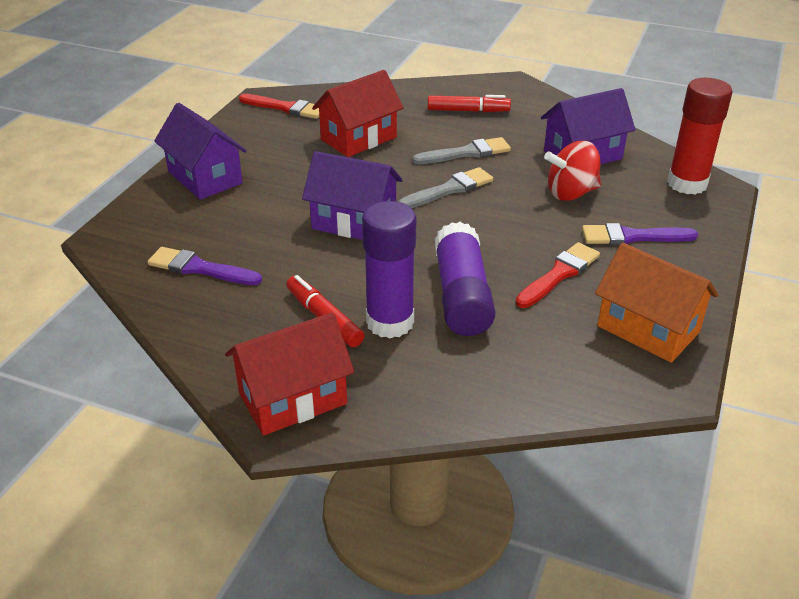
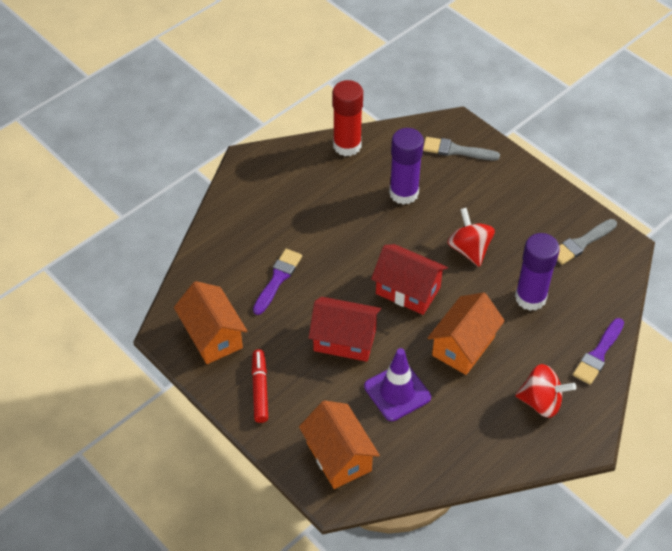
orange house: [595,243,718,363] = 1 -> [174,281,247,364] [299,400,380,489] [428,293,505,375] = 3
purple house: [154,103,247,200] [302,151,403,240] [541,88,636,164] = 3 -> none = 0
purple traffic cone: none = 0 -> [364,348,431,421] = 1
red brush: [239,94,319,119] [515,242,600,308] = 2 -> none = 0
red marker: [286,275,364,347] [428,95,511,112] = 2 -> [252,349,268,423] = 1
red spinning top: [544,141,601,201] = 1 -> [447,208,495,267] [515,364,576,418] = 2

